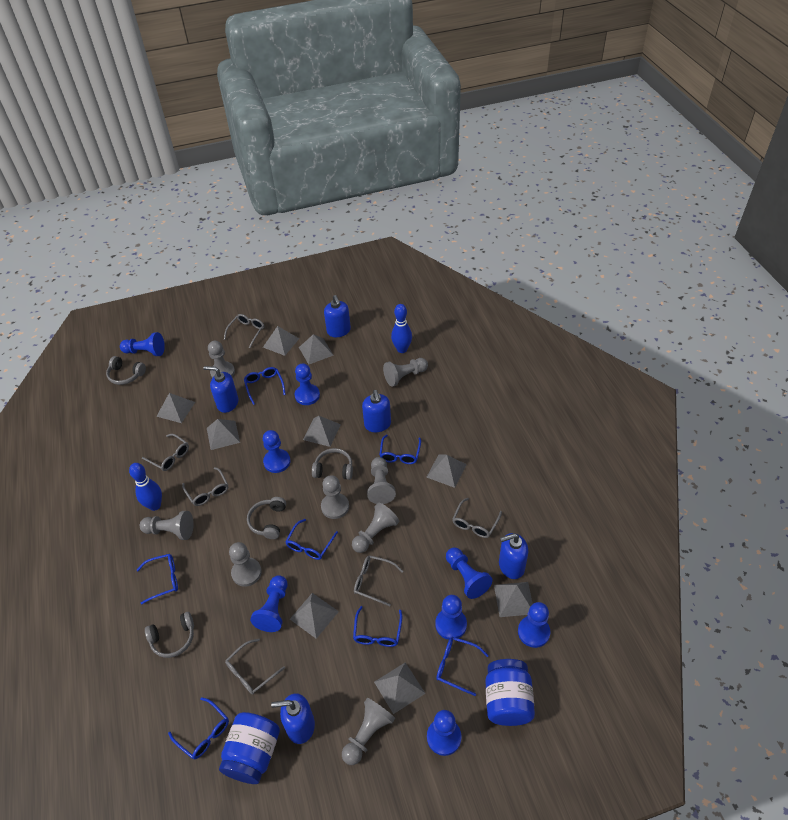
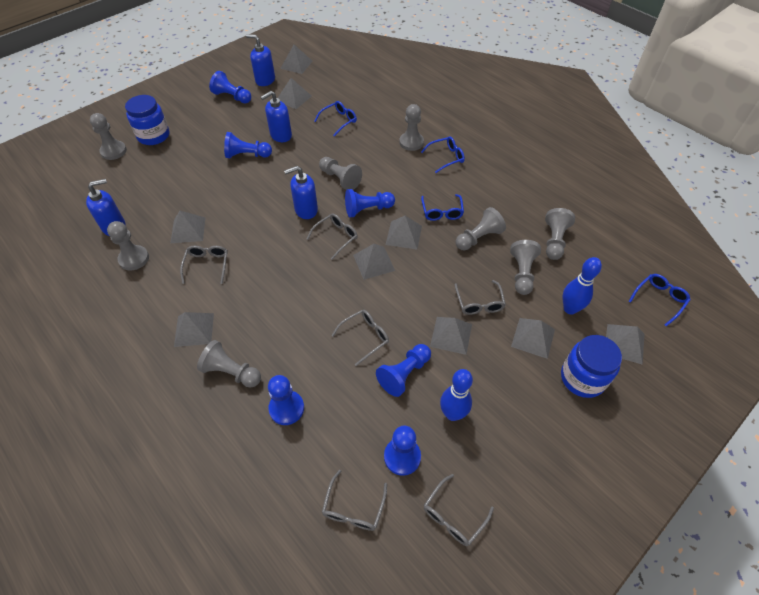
blue glasses: [137,554,178,605] [168,697,229,759] [244,367,286,405] [285,519,338,560] [353,606,402,647] [379,435,421,464] [436,637,489,696] = 7 -> [314,101,357,137] [421,137,465,173] [421,194,464,221] [628,274,691,327] = 4
blue pawn: [120,332,165,356] [250,575,287,632] [263,430,290,473] [295,363,320,405] [427,710,462,756] [435,595,467,640] [446,547,492,599] [518,602,550,648] = 8 -> [209,71,251,103] [224,132,272,158] [268,375,304,425] [345,189,395,217] [376,344,431,397] [384,425,421,476] = 6
blue soap dispenser: [203,366,238,413] [271,693,315,744] [324,295,351,337] [362,390,391,432] [499,533,528,579] = 5 -> [86,179,126,236] [246,34,275,86] [261,91,292,142] [284,166,318,219] = 4
grey headphones: [106,356,146,385] [145,612,194,658] [247,497,286,539] [312,448,353,480] = 4 -> none = 0

